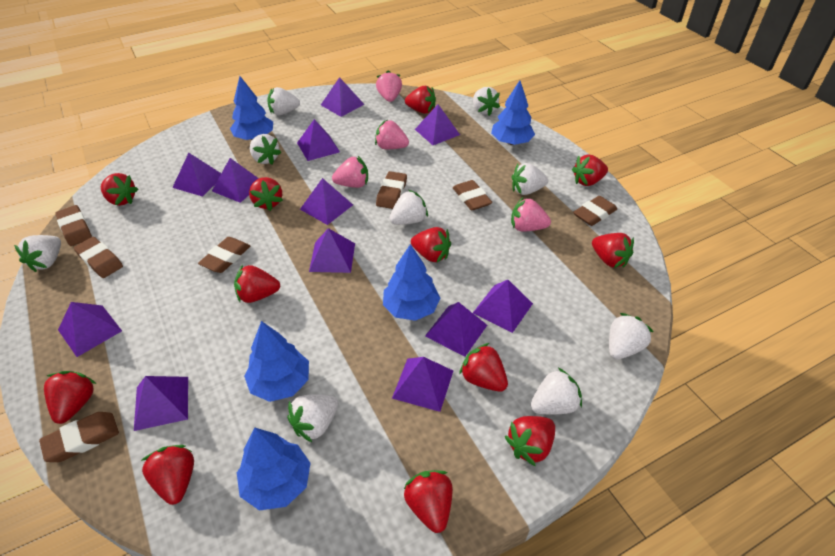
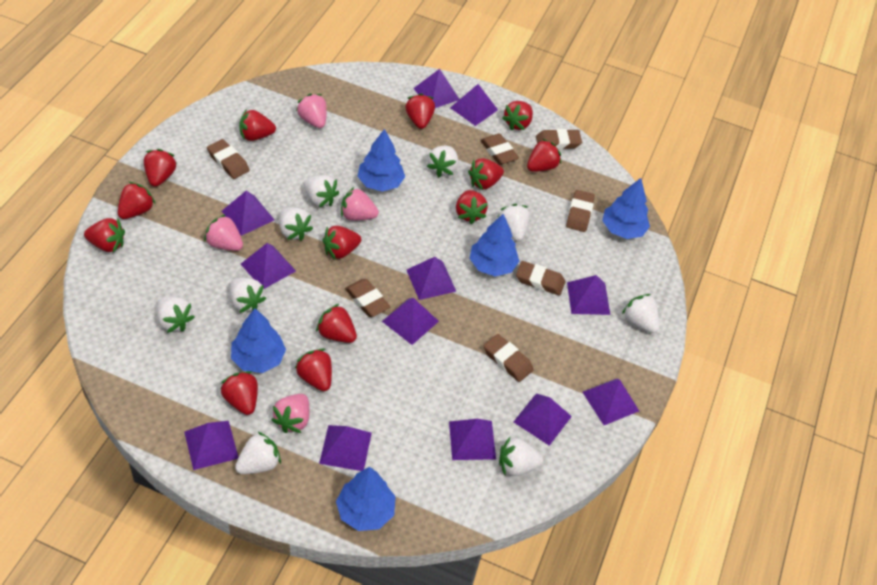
red strawberry: [44,371,96,424] [101,173,138,206] [141,445,194,505] [234,265,280,303] [249,177,283,211] [404,470,453,533] [405,86,436,114] [411,227,451,262] [459,343,508,392] [505,416,555,466] [572,155,608,186] [592,233,634,268] = 12 -> [84,218,125,252] [118,182,155,219] [144,149,177,187] [220,371,258,415] [239,110,276,141] [295,349,332,391] [316,304,357,343] [322,226,361,260] [405,93,435,129] [456,190,488,224] [468,158,504,190] [502,101,533,130] [527,139,561,172] = 13

